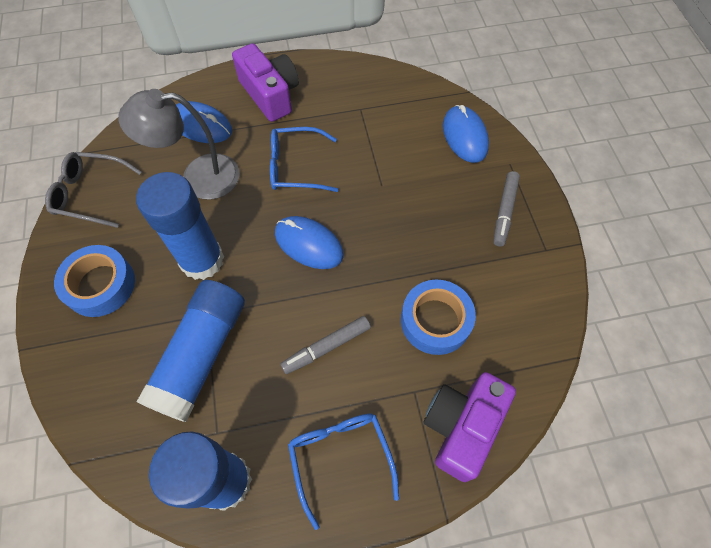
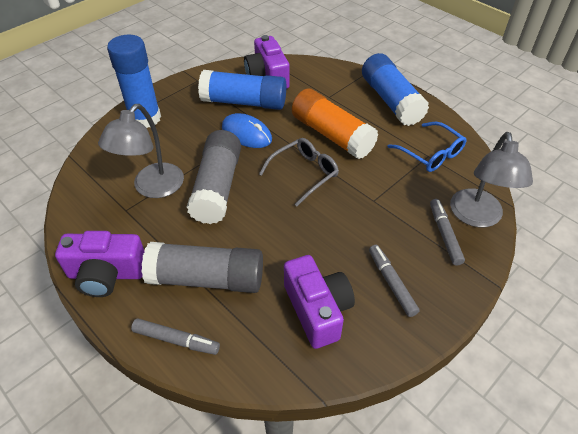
blue glasses: [270,127,338,192] [288,413,399,530] = 2 -> [387,122,466,172] = 1
blue mouse: [176,101,232,143] [275,216,343,269] [443,105,489,163] = 3 -> [222,113,272,148] = 1
blue tape: [54,245,135,317] [401,280,476,355] = 2 -> none = 0
grey glue stick: none = 0 -> [142,242,263,293] [187,130,241,224] = 2
grey lamp: [118,89,240,200] = 1 -> [98,104,184,198] [450,132,533,227] = 2
grey marker: [280,316,371,374] [493,171,520,247] = 2 -> [131,319,220,355] [369,245,420,317] [430,199,465,266] = 3
orange glue stick: none = 0 -> [292,88,378,159] = 1
purple camera: [232,43,299,122] [424,372,516,482] = 2 -> [55,231,145,297] [244,35,290,89] [284,255,355,349] = 3

